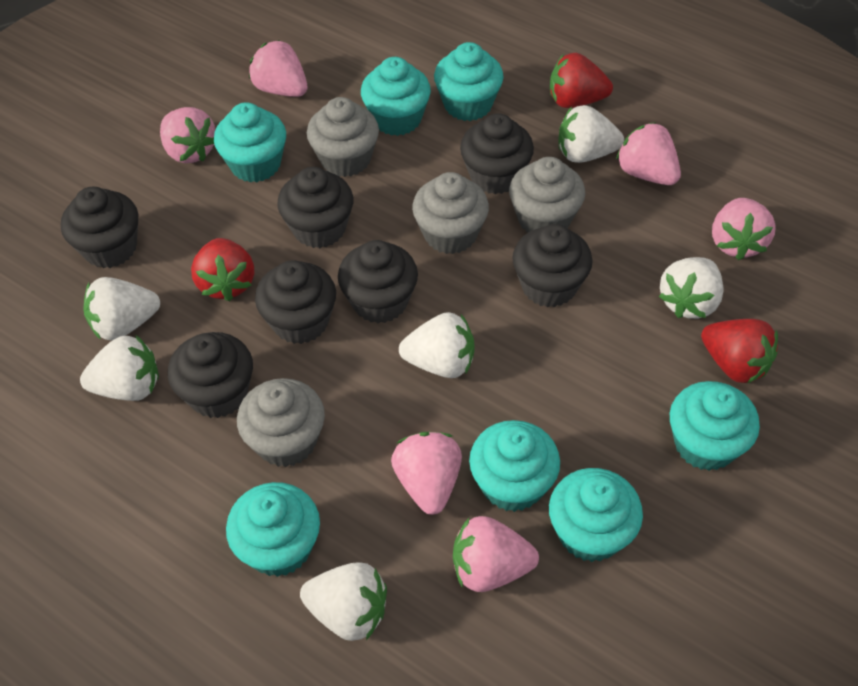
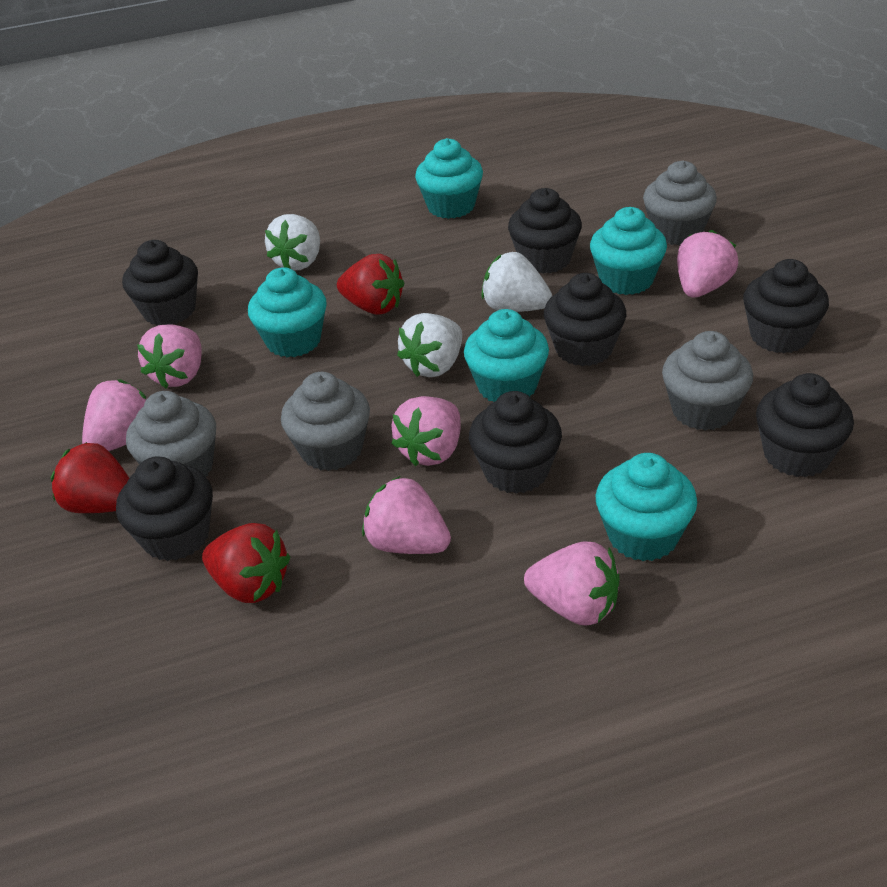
turquoise cupcake: [214,102,286,182] [226,482,320,577] [361,57,431,136] [434,42,504,121] [469,420,560,512] [549,468,643,562] [670,381,760,471] = 7 -> [248,267,327,357] [415,138,483,219] [464,309,549,402] [590,207,667,295] [595,453,697,561] = 5
white strawberry: [80,335,159,401] [83,277,160,341] [300,563,387,641] [399,312,475,378] [558,105,624,163] [659,257,724,319] = 6 -> [265,214,320,270] [397,313,462,377] [481,252,552,312] = 3

